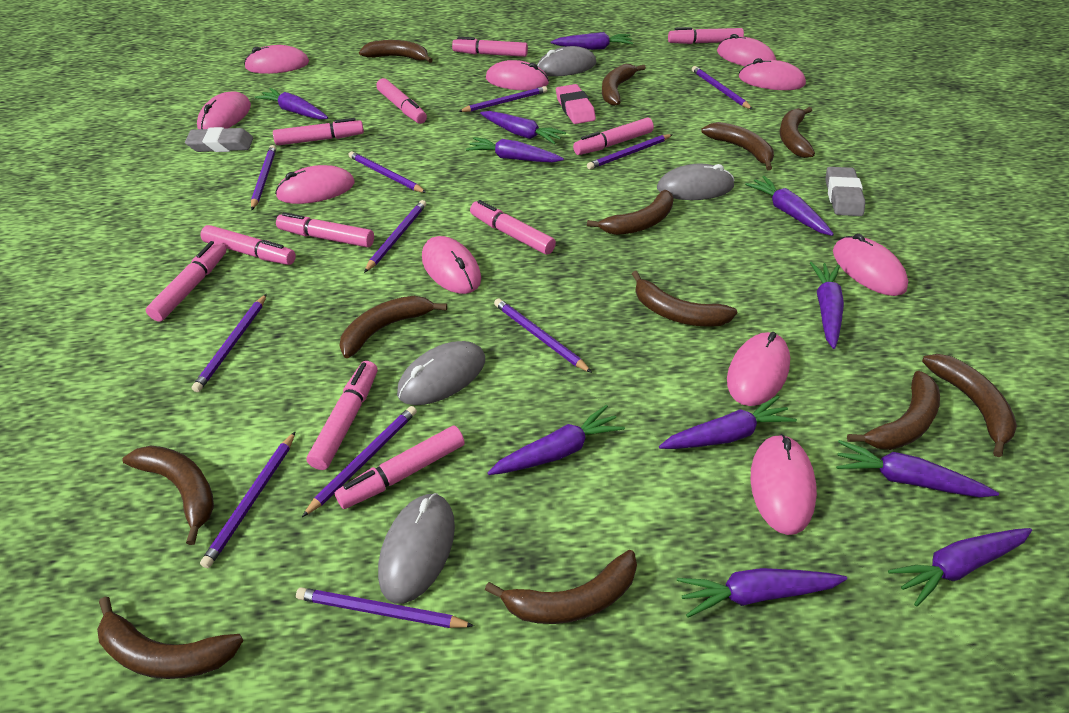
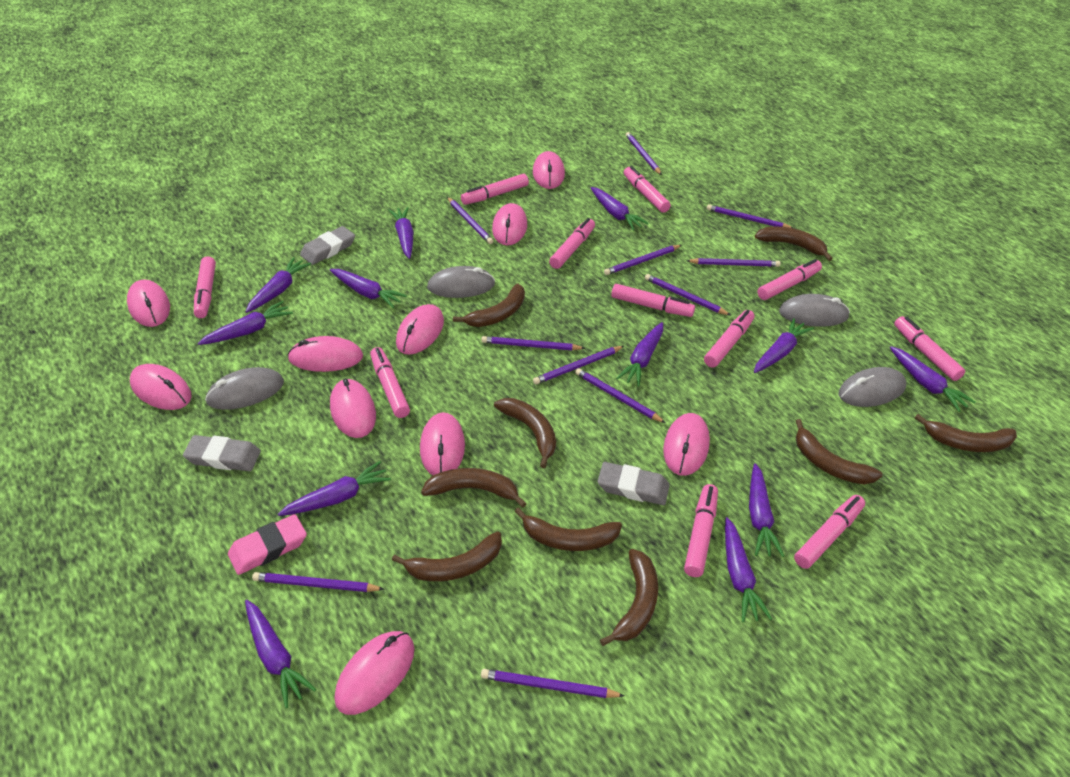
brown banana: [97,597,243,679] [122,445,214,545] [340,296,447,358] [359,40,433,63] [485,550,637,624] [587,190,674,235] [602,64,646,106] [632,271,737,327] [701,122,774,171] [780,107,815,158] [847,371,940,450] [922,354,1017,457] = 12 -> [392,532,502,581] [421,468,527,508] [453,284,525,327] [494,398,556,468] [514,507,622,551] [600,549,658,646] [755,227,833,261] [796,419,883,484] [915,414,1017,452] = 9
grey eraser: [185,127,253,152] [826,167,865,216] = 2 -> [183,435,261,471] [300,226,355,265] [598,462,670,505] = 3
purple carrot: [255,88,328,120] [466,137,564,163] [480,111,566,144] [487,405,625,475] [551,32,633,50] [659,396,797,449] [677,568,847,618] [745,176,834,236] [810,262,844,349] [836,440,999,497] [888,528,1032,607] = 11 -> [198,301,293,345] [245,257,311,313] [245,600,316,708] [278,461,391,516] [330,269,407,308] [388,207,414,259] [591,187,649,230] [616,322,663,386] [725,517,772,622] [749,463,784,557] [754,318,814,373] [890,346,975,412] = 12

